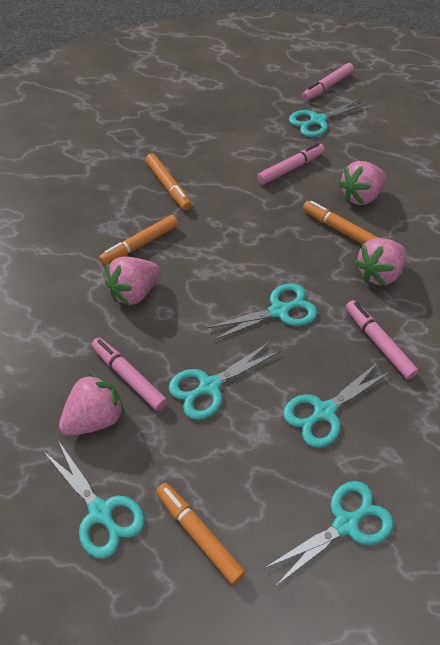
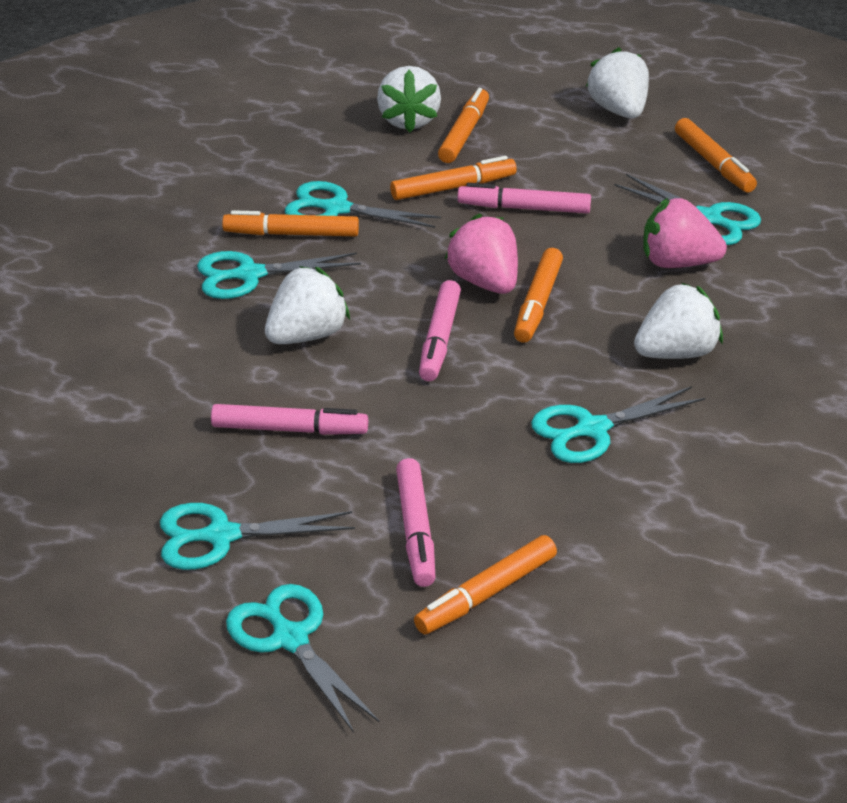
orange marker: [99,215,178,266] [145,153,192,210] [156,483,245,585] [303,201,379,244] = 4 -> [222,210,359,236] [390,156,517,200] [414,535,557,634] [438,88,489,163] [514,248,563,343] [675,118,757,193] = 6
pink strawberry: [59,372,125,436] [105,256,160,306] [338,161,386,205] [354,238,406,286] = 4 -> [445,213,518,294] [644,198,727,268] = 2
white strawberry: none = 0 -> [265,266,350,344] [377,66,441,132] [586,47,649,119] [634,282,723,359] = 4

